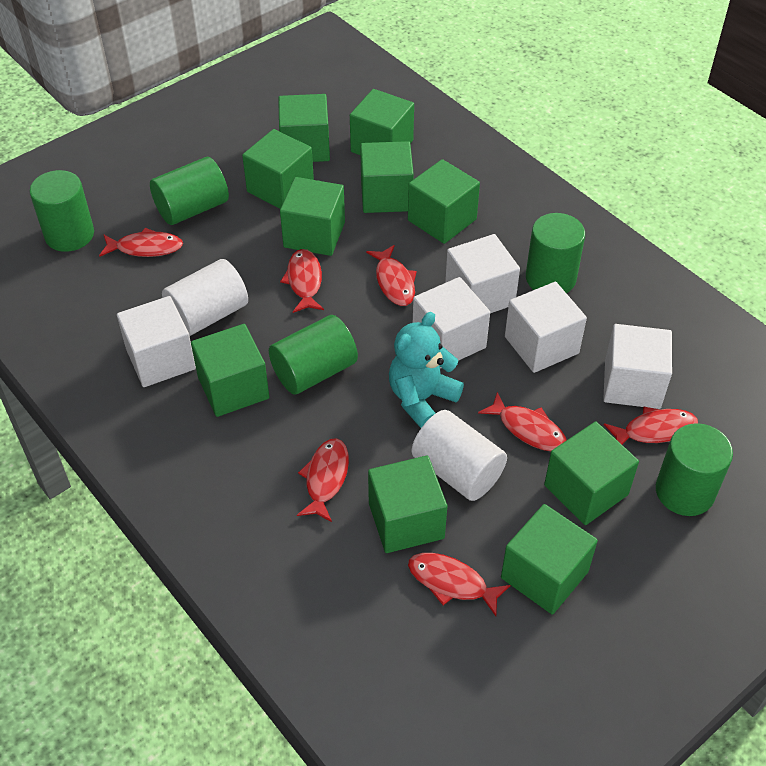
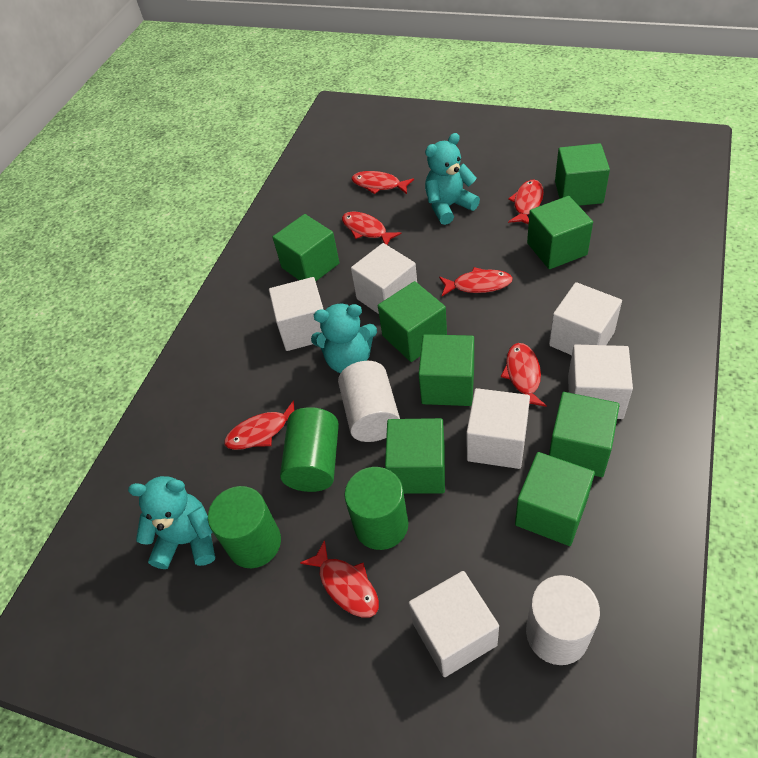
green cube: [191,324,269,417] [242,129,314,209] [278,94,330,162] [280,177,345,256] [350,89,414,155] [360,141,414,213] [368,456,447,553] [408,159,480,244] [501,504,598,614] [544,421,639,525] = 10 -> [273,214,339,281] [378,281,447,362] [385,418,445,494] [418,334,474,406] [515,452,595,546] [527,196,593,269] [549,392,619,477] [555,143,610,206] = 8
green cylinder: [29,170,94,252] [150,157,229,225] [269,315,358,395] [526,213,585,293] [656,423,733,516] = 5 -> [208,486,281,568] [280,407,339,492] [344,467,408,550] = 3
turquoise teddy bear: [389,312,464,428] = 1 -> [128,476,215,569] [311,303,377,373] [425,133,480,225] = 3
white cube: [117,296,196,387] [413,277,490,368] [445,234,520,313] [505,282,587,373] [603,324,672,409] = 5 -> [269,277,324,351] [351,243,417,314] [409,571,499,677] [466,388,530,469] [549,282,622,355] [568,344,633,419] = 6

